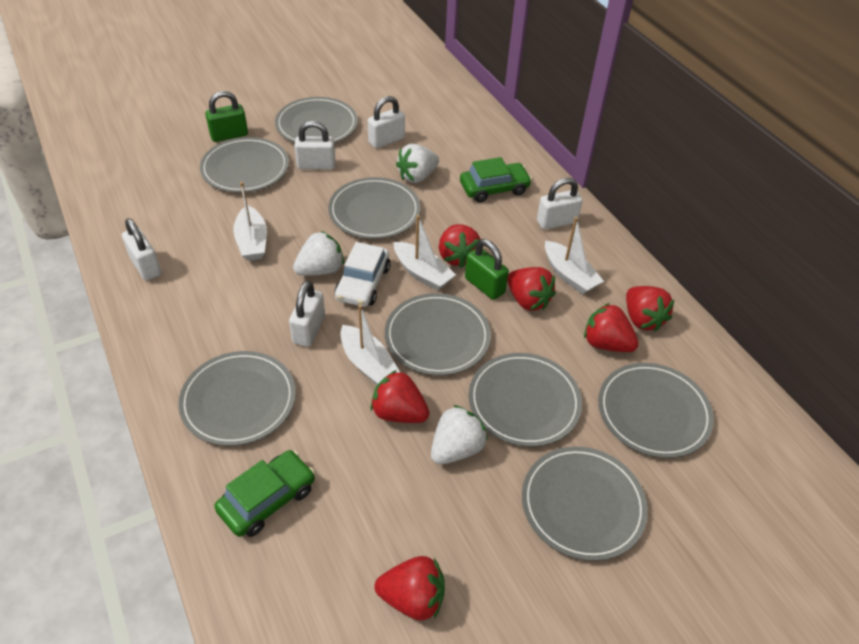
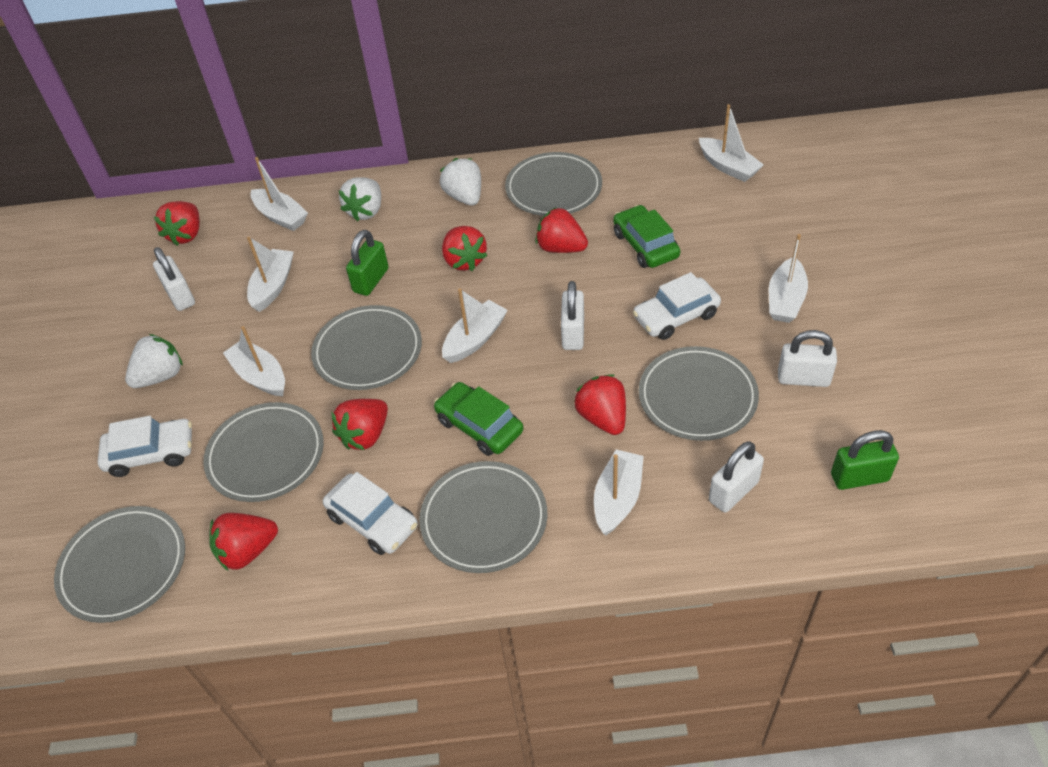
grey plate: [179,351,296,446] [200,137,289,193] [275,97,358,143] [328,177,420,239] [385,293,491,376] [469,353,582,447] [522,446,648,561] [598,363,714,458] = 8 -> [54,506,185,623] [203,402,324,502] [311,305,422,390] [419,461,547,573] [505,152,602,216] [639,346,759,441] = 6
white boat: [233,182,267,261] [340,305,400,385] [394,215,456,291] [545,217,604,294] = 4 -> [223,326,285,396] [247,237,294,312] [250,157,308,231] [442,289,508,363] [594,450,644,535] [699,104,764,182] [769,234,808,323] = 7
white car: [335,242,391,307] = 1 -> [98,416,192,477] [323,472,418,555] [633,272,721,340] = 3
white padlock: [122,218,161,281] [289,281,325,347] [294,121,335,170] [368,96,405,149] [537,178,583,230] = 5 -> [153,247,195,311] [561,281,584,350] [709,441,764,513] [778,330,837,387] = 4

